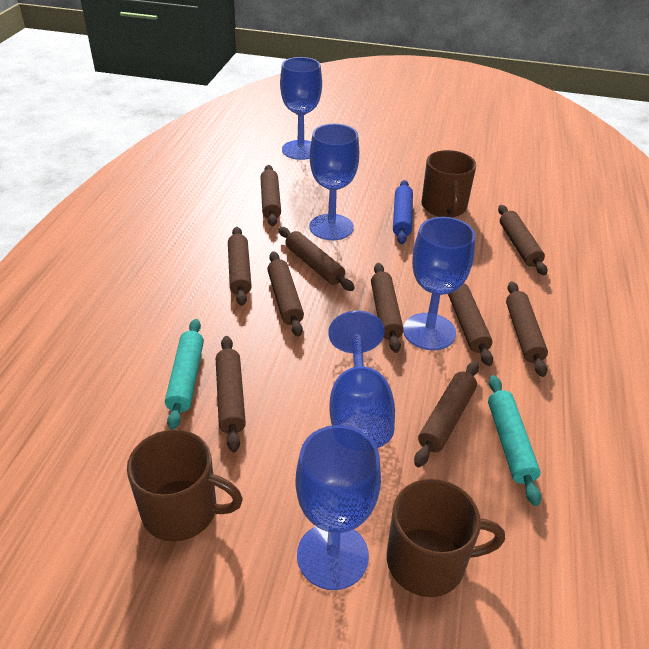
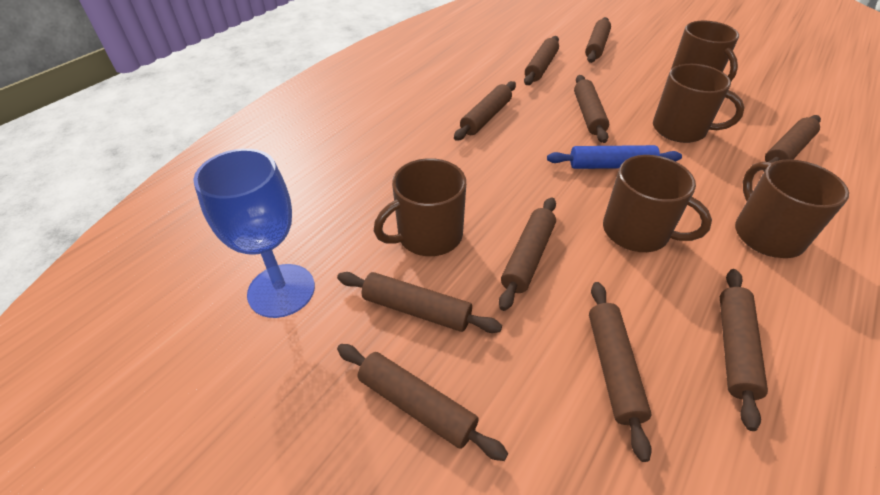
blue goblet: [280,57,322,160] [295,425,381,590] [309,124,359,240] [328,311,395,448] [403,217,475,350] = 5 -> [193,149,315,318] = 1
brown mug: [127,429,243,542] [387,479,505,597] [422,150,476,218] = 3 -> [374,158,466,256] [603,155,712,252] [653,64,744,143] [670,21,739,81] [735,159,849,258] = 5
turquoise rolling pin: [165,319,204,430] [488,375,541,506] = 2 -> none = 0

